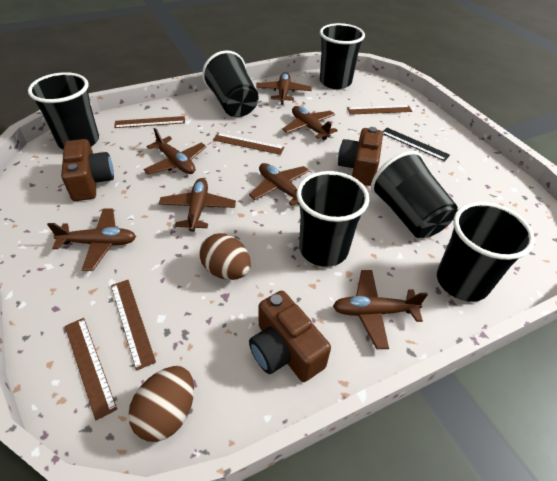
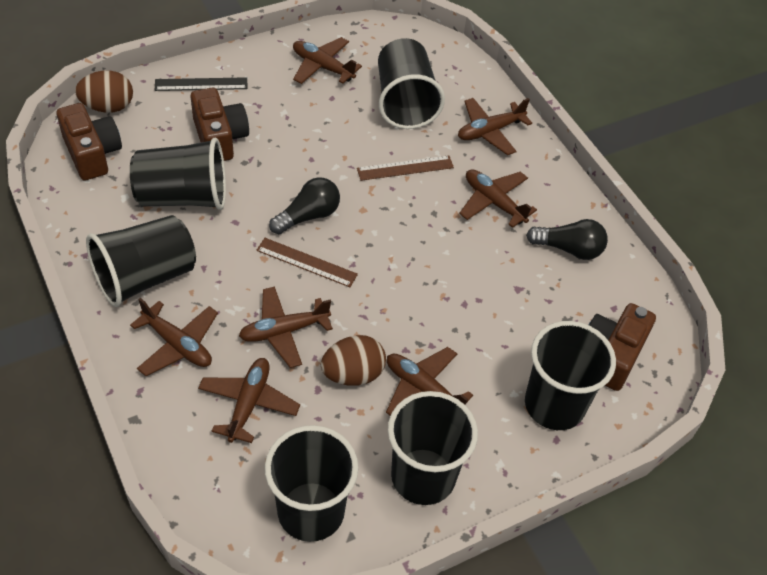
black light bulb: none = 0 -> [269,177,340,234] [526,219,608,260] = 2
brown ruler: [65,318,117,420] [111,280,156,371] [114,116,185,128] [213,133,285,155] [347,105,412,115] = 5 -> [256,238,358,287] [357,155,454,181] = 2

